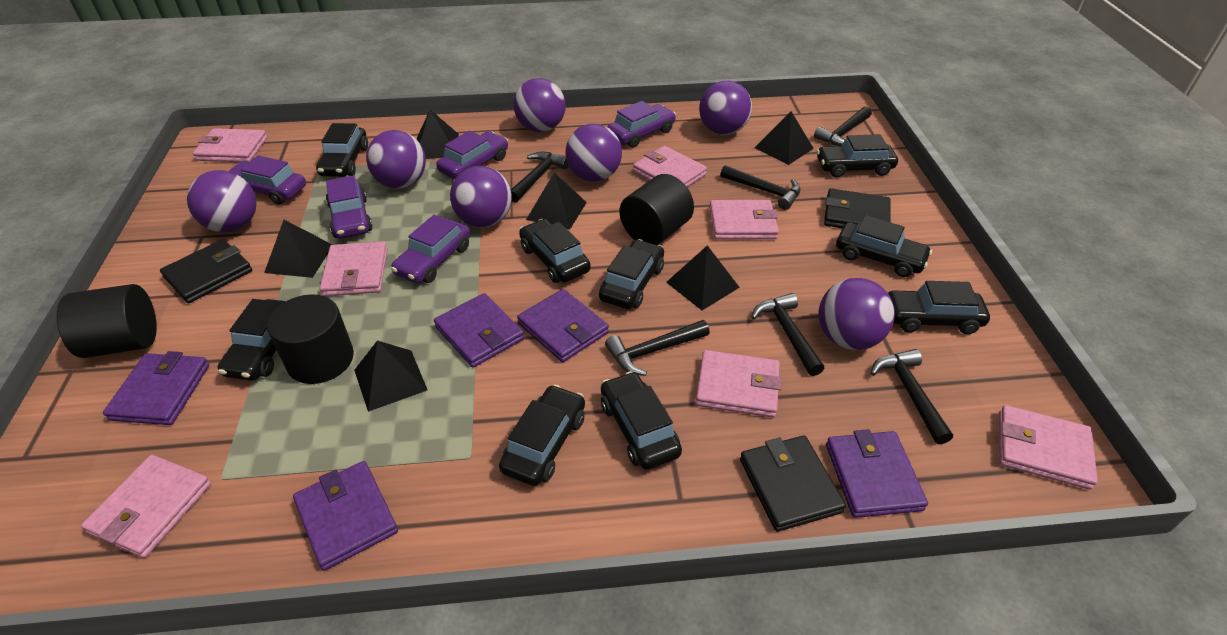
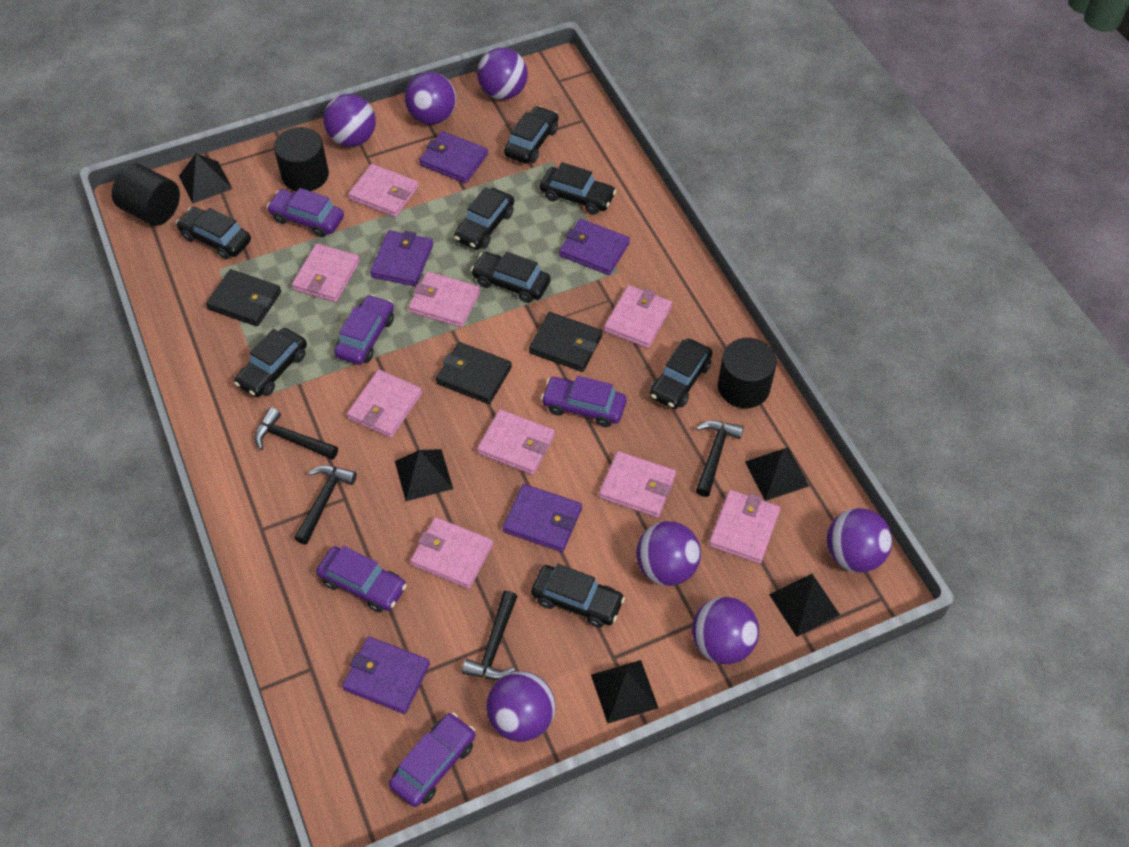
black car: [218,299,286,381] [316,123,368,177] [499,385,585,486] [519,219,591,283] [599,239,664,309] [601,371,682,470] [816,134,898,178] [836,215,932,277] [888,281,990,334] = 9 -> [176,207,251,259] [234,328,307,397] [454,187,514,250] [471,252,551,303] [504,106,558,164] [531,564,625,628] [540,162,616,215] [650,339,713,409] = 8
black hammer: [511,152,568,202] [605,320,710,376] [720,165,801,210] [751,293,825,376] [814,106,872,146] [871,349,953,444] = 6 -> [254,407,338,460] [294,465,357,545] [462,591,517,680] [696,420,744,497] = 4
black pyramid: [264,220,332,278] [354,341,427,412] [417,110,459,159] [526,173,587,230] [666,245,740,310] [755,111,814,165] = 6 -> [179,153,232,204] [395,449,453,501] [591,660,658,724] [745,447,809,501] [769,574,840,637] = 5
pink wallet: [81,455,211,558] [193,128,267,163] [320,241,388,296] [633,146,707,187] [696,350,782,417] [709,200,779,240] [999,405,1098,490] = 7 -> [292,243,360,302] [347,370,422,438] [348,164,419,217] [408,272,480,328] [410,517,493,589] [477,409,555,475] [599,451,676,518] [604,285,672,348] [709,490,781,564] = 9

